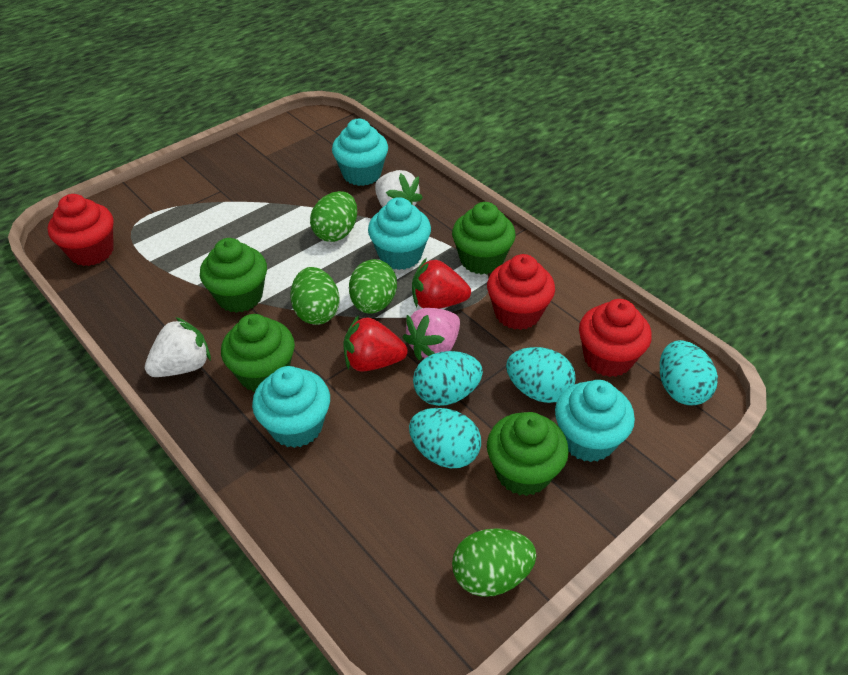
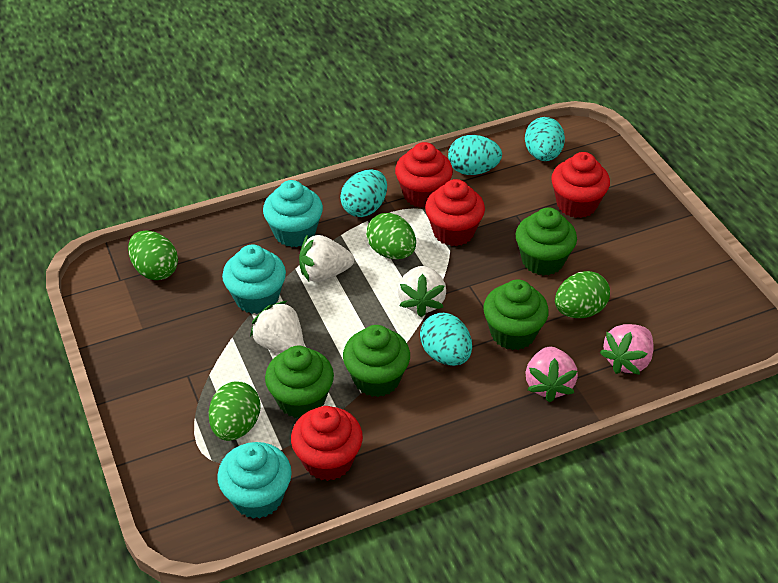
pink strawberry: [402,308,460,360] = 1 -> [526,347,578,403] [600,324,654,375] = 2
red cupcake: [48,194,114,266] [487,254,555,330] [579,299,652,377] = 3 -> [291,406,363,481] [395,142,453,208] [425,179,485,246] [551,152,610,218] = 4
red strawberry: [343,315,408,372] [412,258,471,309] = 2 -> none = 0
turquoise cupcake: [252,366,330,448] [332,119,388,186] [368,197,431,270] [555,380,635,462] = 4 -> [217,442,292,519] [222,244,286,314] [263,180,323,247] = 3
white strawberry: [145,317,211,377] [375,170,423,207] = 2 -> [250,301,304,354] [299,234,354,282] [398,266,446,317] = 3

